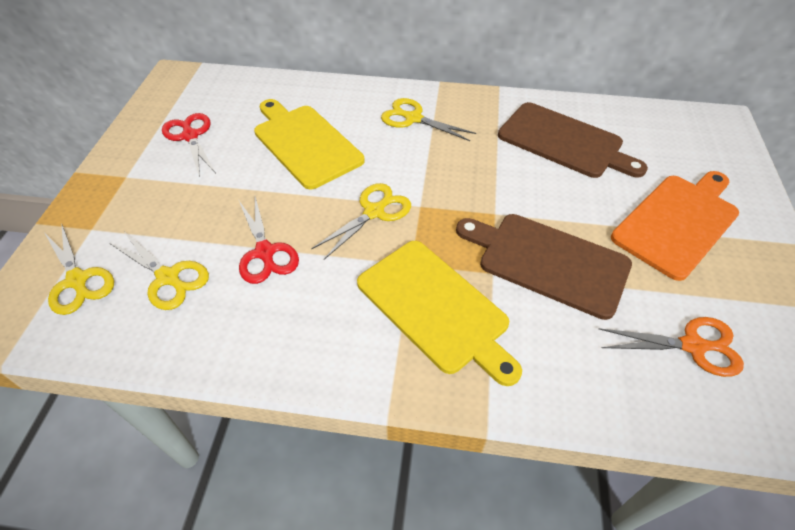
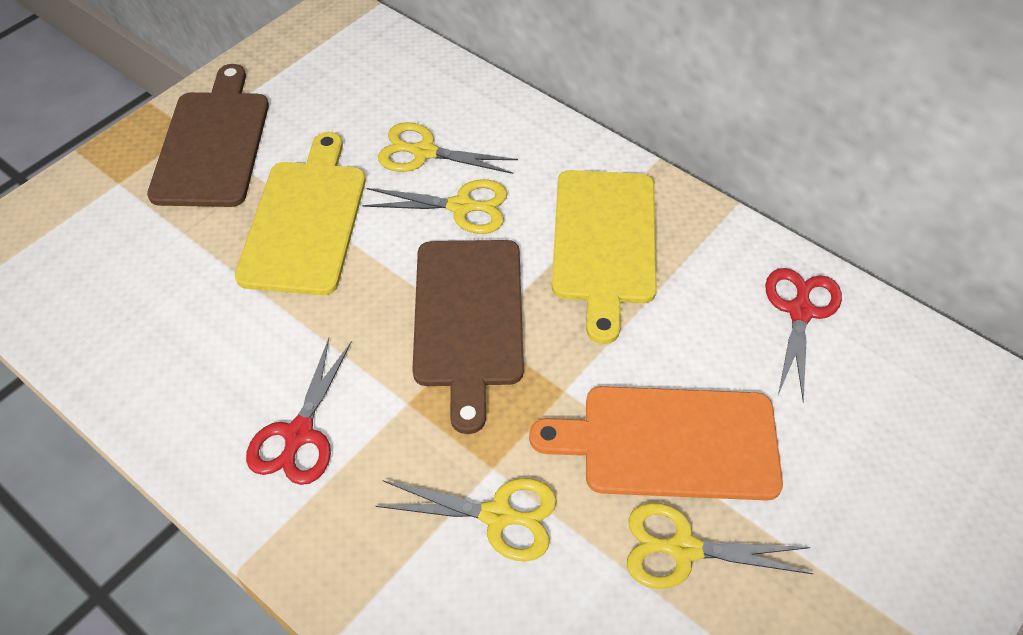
orange scissors: [599,317,744,377] = 1 -> none = 0

